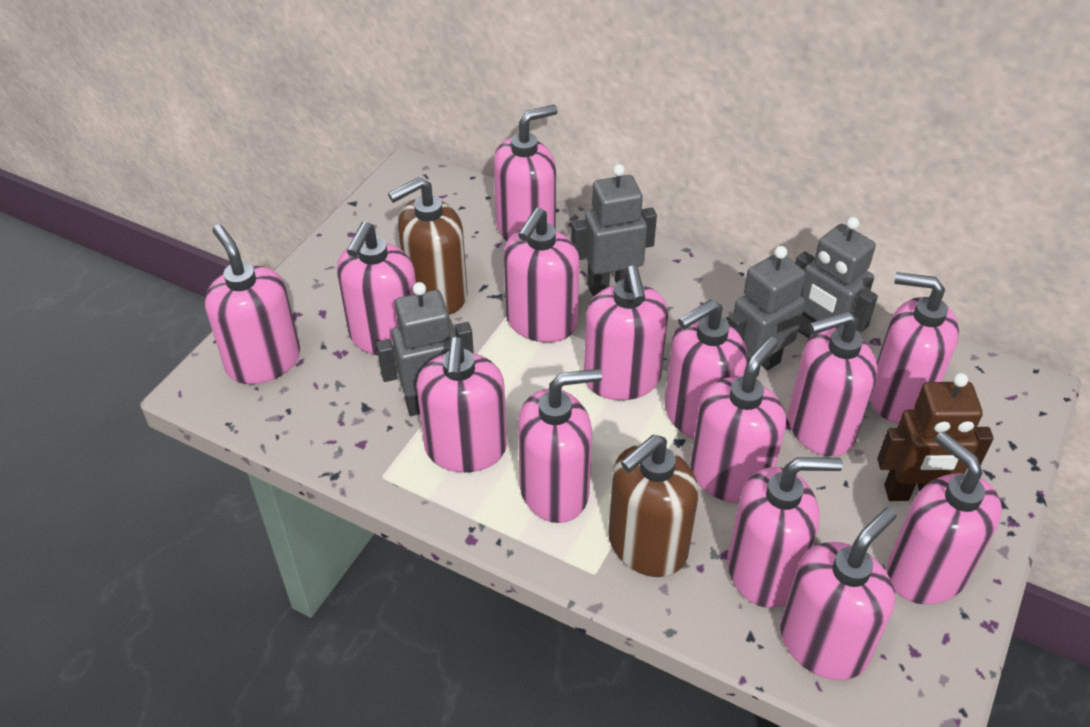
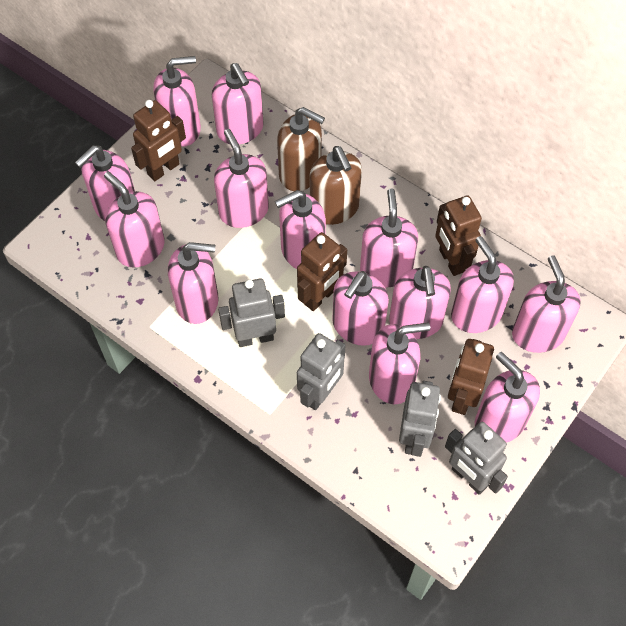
brown robot: [877,373,994,501] = 1 -> [131,100,186,181] [297,232,347,311] [435,195,482,276] [448,339,494,415] = 4

